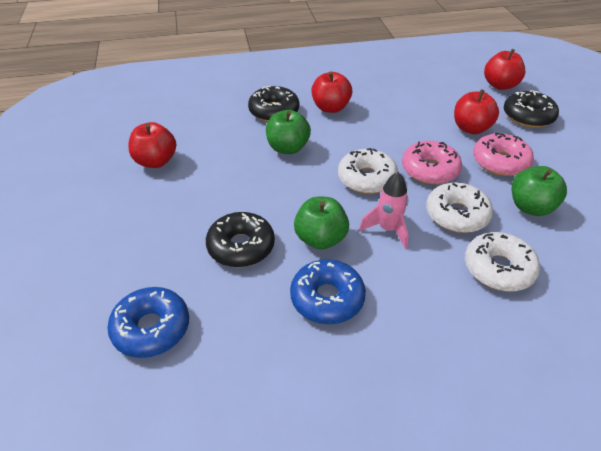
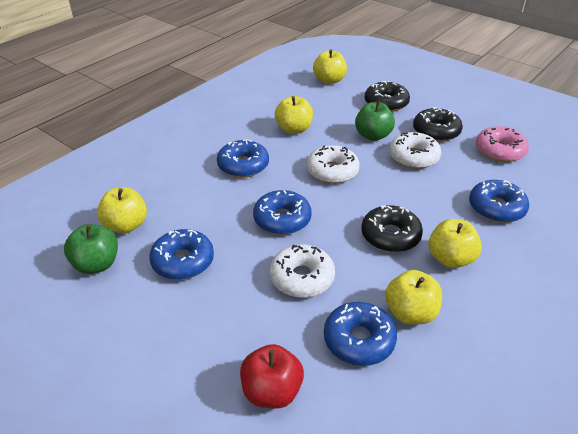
blue donut: [107,287,189,358] [290,259,366,324] = 2 -> [149,229,214,280] [217,139,269,178] [253,190,312,235] [324,302,397,366] [469,180,529,223] = 5
green apple: [266,110,311,154] [294,197,349,250] [511,166,567,216] = 3 -> [64,224,118,274] [355,100,395,141] = 2
pink donut: [402,141,462,184] [473,132,534,176] = 2 -> [476,126,529,162] = 1
pink rocket: [359,172,408,249] = 1 -> none = 0
red apple: [128,122,176,168] [311,71,352,113] [454,89,499,134] [484,49,525,90] = 4 -> [240,344,304,409] = 1
yellow apple: none = 0 -> [97,187,147,233] [275,96,313,134] [313,50,347,84] [385,270,442,324] [429,219,482,268] = 5

